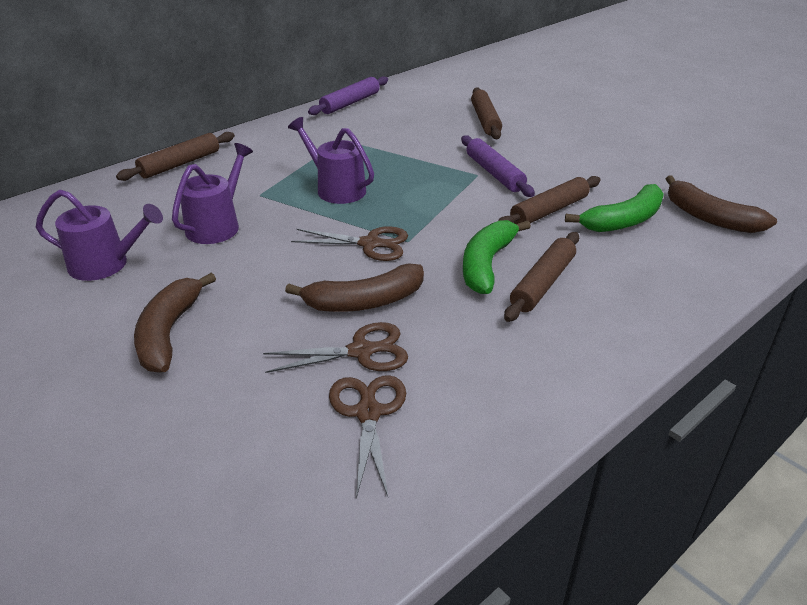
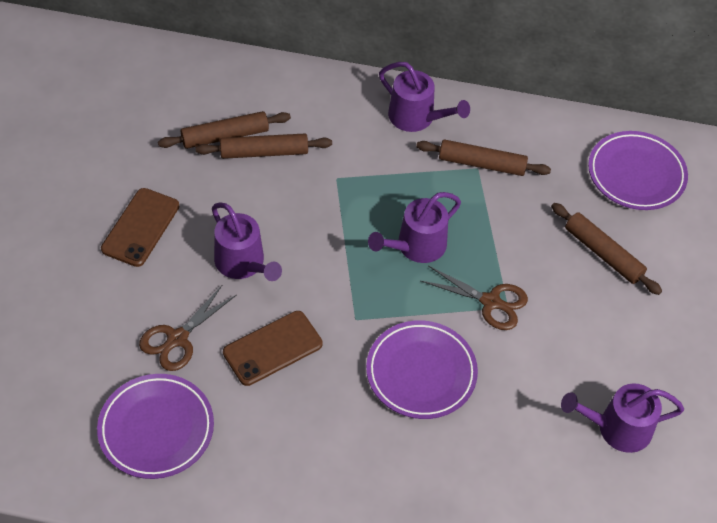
brown banana: [134,273,216,373] [285,263,424,312] [666,175,777,233] = 3 -> none = 0
brown phone: none = 0 -> [101,188,180,267] [223,311,323,386] = 2
brown scissors: [263,322,408,373] [291,226,408,261] [329,375,406,498] = 3 -> [139,285,236,371] [421,266,528,330] = 2
green banana: [463,220,531,294] [565,184,664,232] = 2 -> none = 0
purple plate: none = 0 -> [97,374,214,479] [366,320,478,419] [588,131,688,210] = 3
purple rolling pin: [308,76,388,115] [461,135,535,197] = 2 -> none = 0
purple watering can: [36,190,163,281] [172,143,253,244] [288,117,374,204] = 3 -> [212,202,282,281] [368,192,461,263] [379,62,470,132] [561,383,684,453] = 4

